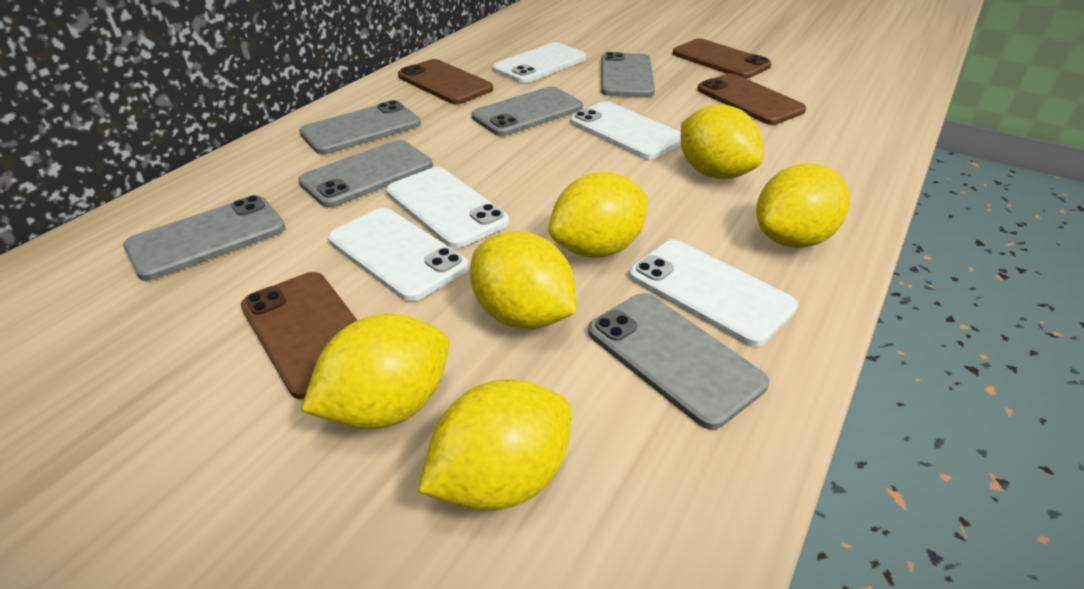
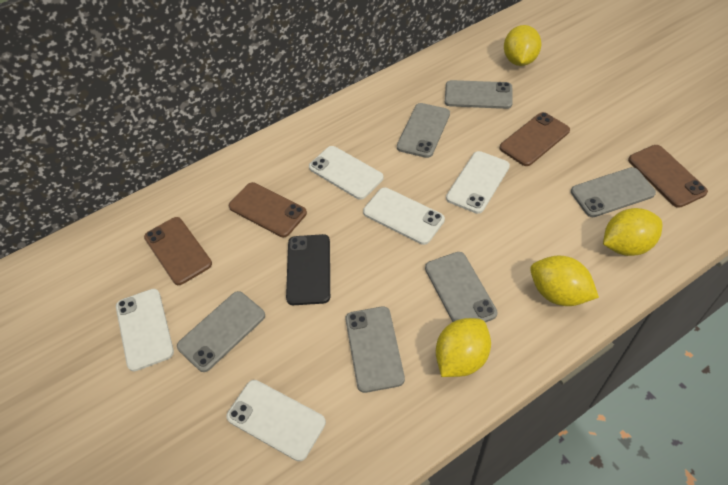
black phone: none = 0 -> [286,234,330,305] = 1
yellow lemon: [301,314,449,429] [418,380,572,511] [470,231,576,329] [549,172,648,258] [681,105,763,179] [756,164,850,248] = 6 -> [436,318,491,377] [504,25,542,66] [530,256,599,306] [603,208,662,256] = 4

